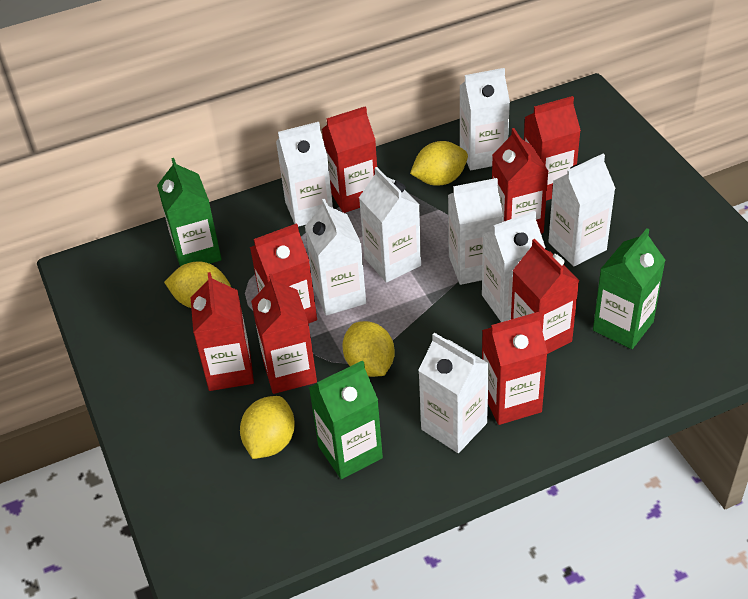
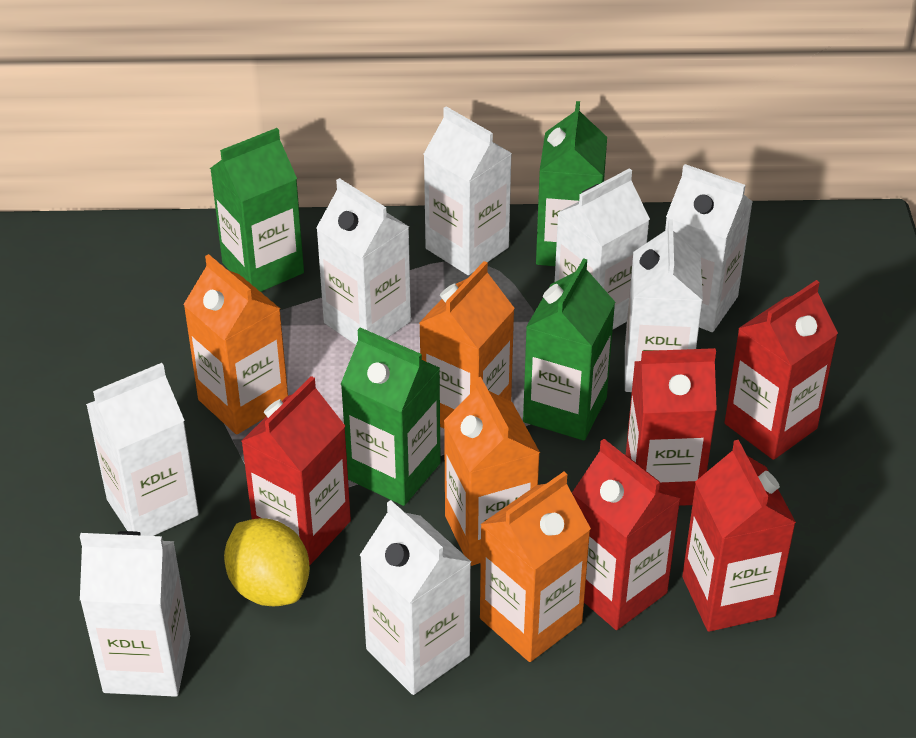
green carton: [157,158,222,267] [309,360,383,479] [593,228,666,349] = 3 -> [210,128,304,292] [340,327,441,506] [523,258,615,440] [536,101,607,266] = 4
orange carton: none = 0 -> [183,254,288,435] [419,261,515,428] [444,377,540,566] [480,472,591,662] = 4
red carton: [191,272,254,391] [250,223,317,323] [251,274,317,394] [322,106,377,213] [482,312,548,425] [492,128,549,234] [511,239,579,354] [524,96,581,201] = 8 -> [241,376,351,565] [572,439,681,630] [626,348,717,506] [682,440,796,632] [725,280,838,460] = 5
yellow lemon: [164,261,231,308] [240,396,295,459] [342,321,395,377] [410,141,468,186] = 4 -> [224,518,310,606] = 1

